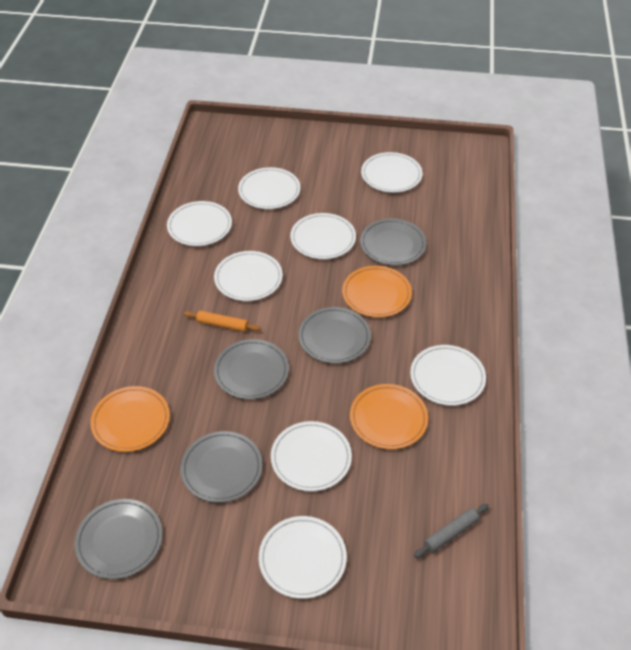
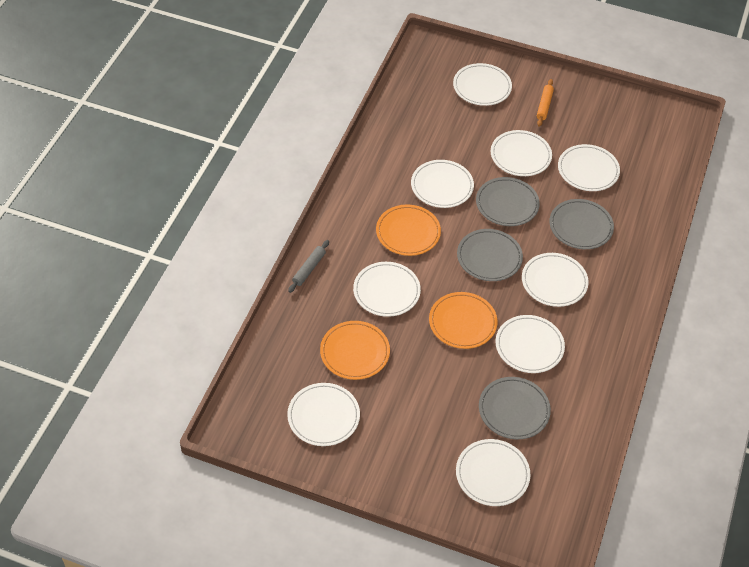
grey plate: [75,499,163,579] [181,431,263,503] [214,339,289,399] [298,307,371,363] [360,218,426,265] = 5 -> [457,229,523,281] [476,177,540,226] [479,377,551,439] [549,199,614,249] = 4
white plate: [167,201,232,246] [214,251,283,301] [238,167,301,209] [259,516,347,599] [271,421,352,492] [290,213,356,259] [361,152,423,193] [410,345,486,406] = 8 -> [287,383,360,446] [353,262,421,317] [411,160,474,208] [453,63,512,106] [456,439,530,506] [491,130,552,176] [496,315,565,373] [522,253,589,307] [558,144,620,191] = 9

